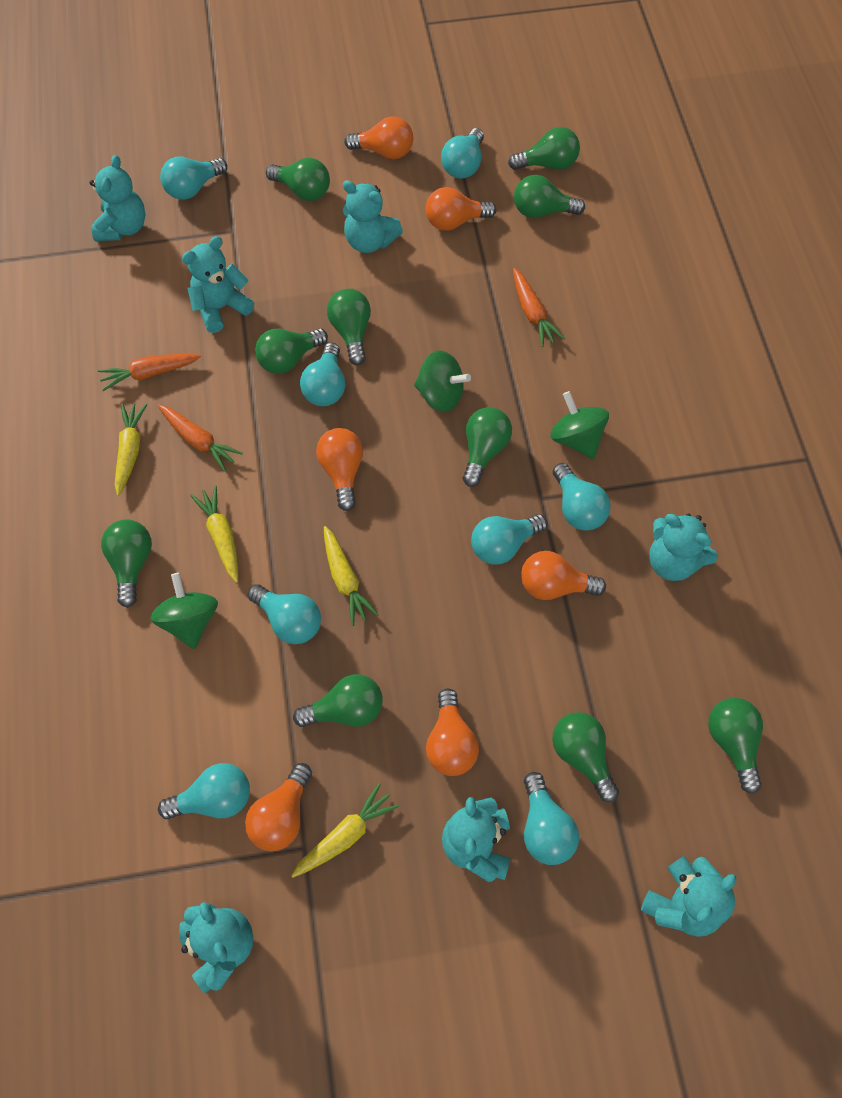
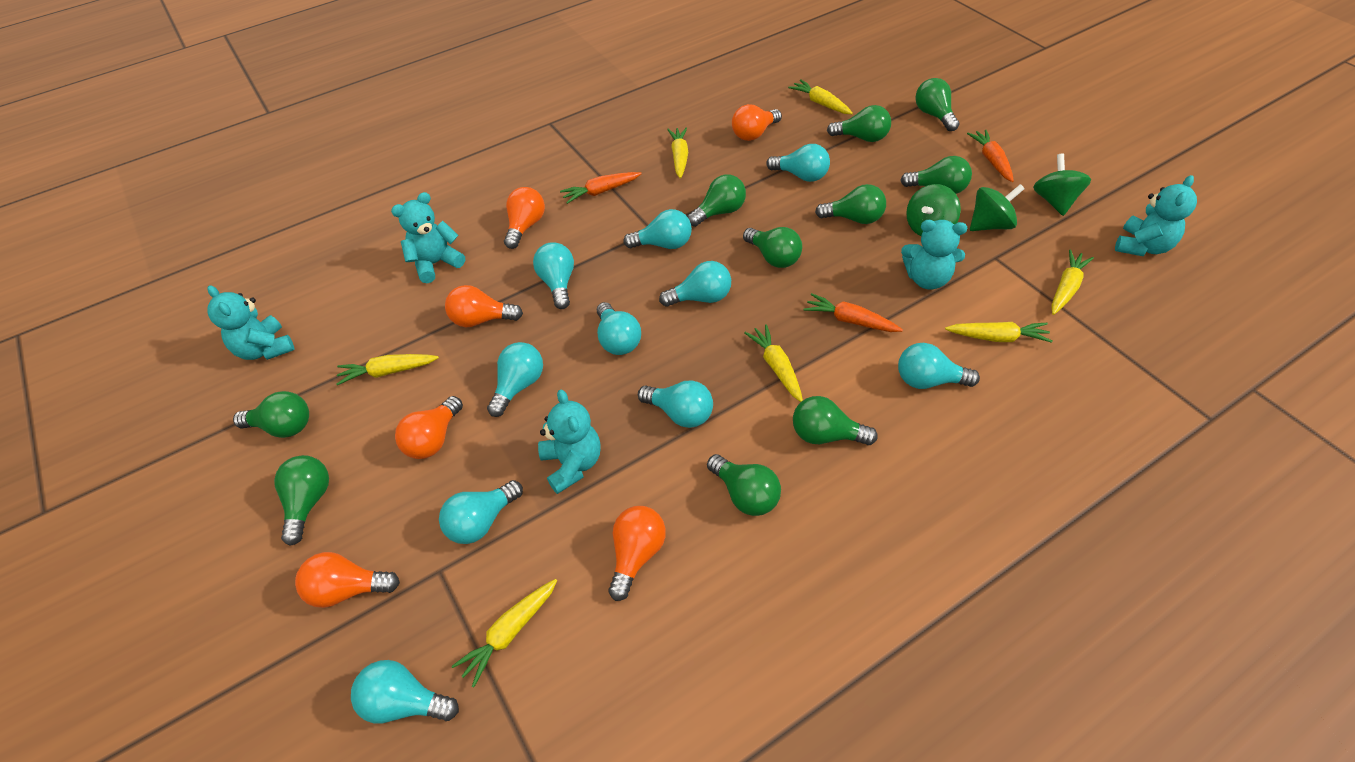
turquoise light bulb: [158,763,250,819] [160,157,227,200] [248,584,321,644] [300,343,345,406] [441,128,484,179] [471,514,547,565] [524,772,579,865] [553,463,611,531] = 8 -> [351,660,459,724] [439,480,523,544] [487,342,543,417] [533,242,574,309] [597,302,641,355] [623,209,692,249] [638,380,713,428] [659,261,731,307] [766,144,830,182] [898,343,980,389] = 10
turquoise teddy bear: [90,155,145,241] [179,902,253,993] [182,236,254,333] [343,180,403,253] [442,797,510,882] [641,856,736,937] [649,513,718,581] = 7 -> [207,285,295,360] [391,192,465,283] [538,390,601,494] [901,220,967,290] [1115,175,1197,256] = 5
yellow carrot: [115,403,147,496] [190,486,238,583] [291,783,399,878] [324,526,379,626] = 4 -> [336,354,439,385] [452,579,557,687] [667,127,688,179] [744,324,803,402] [788,79,853,114] [945,322,1053,343] [1051,250,1094,315] = 7

